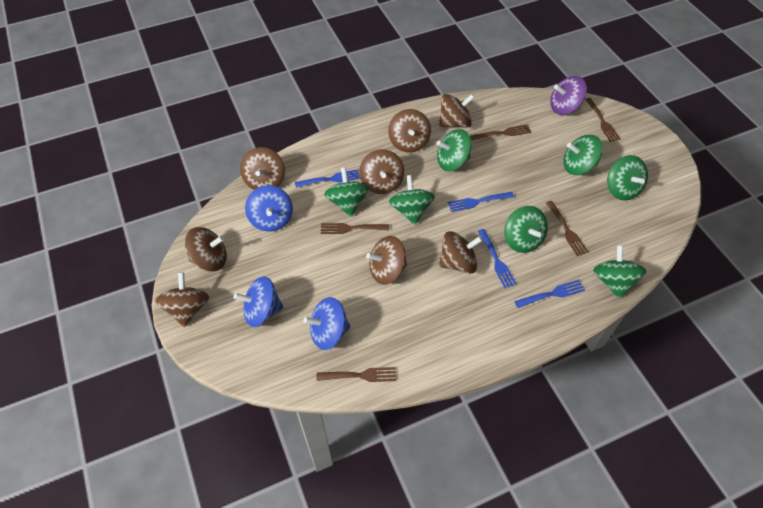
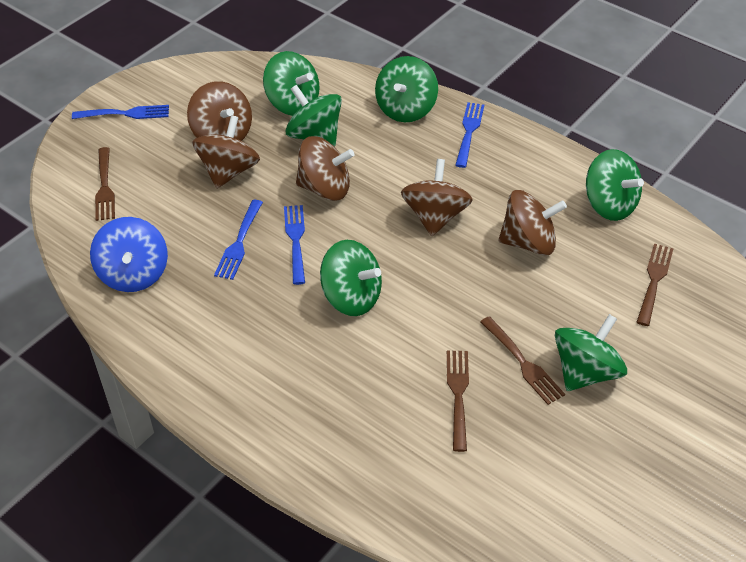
blue spinning top: [234,276,283,327] [245,185,293,232] [303,297,350,350] = 3 -> [90,217,168,292] = 1
brown fork: [317,367,396,382] [321,223,389,234] [471,124,532,140] [546,201,589,256] [585,98,621,142] = 5 -> [95,147,115,221] [447,351,469,452] [480,316,565,405] [637,244,674,326] = 4
brown spinning top: [155,272,209,327] [185,227,227,272] [240,147,285,190] [359,149,404,194] [366,236,407,285] [388,109,431,153] [439,94,475,128] [439,231,482,274] = 8 -> [187,81,252,141] [192,115,260,189] [296,136,354,201] [401,159,473,236] [499,190,567,256] = 5
green spinning top: [324,167,370,217] [389,175,435,225] [437,129,472,171] [504,206,548,253] [563,135,603,175] [593,245,647,298] [607,155,648,201] = 7 -> [263,51,320,116] [285,85,342,147] [320,240,382,316] [375,56,438,122] [555,314,627,391] [586,149,644,221] = 6
purple spinning top: [550,76,587,115] = 1 -> none = 0

